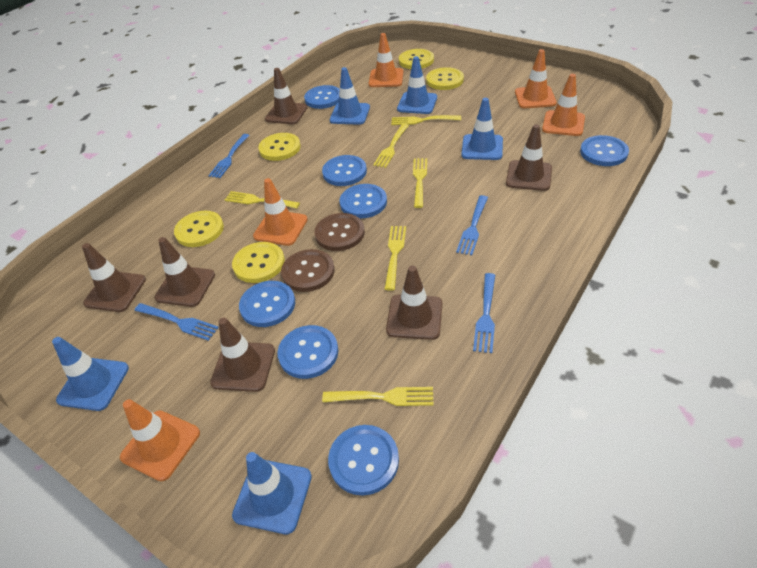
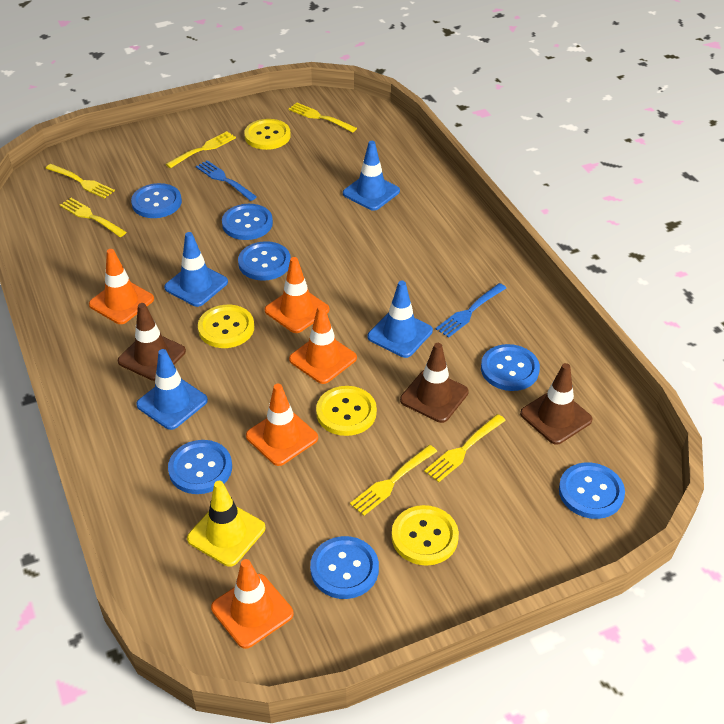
blue fork: [134,303,219,341] [208,134,250,178] [456,195,488,255] [473,273,495,353] = 4 -> [196,160,257,201] [436,283,506,338] = 2
blue traffic cone: [52,337,129,411] [232,452,312,534] [330,67,370,125] [397,56,437,114] [461,98,503,160] = 5 -> [136,349,208,430] [164,232,228,307] [343,141,400,210] [368,281,433,358] = 4
brown button: [281,249,335,292] [315,213,365,251] = 2 -> none = 0
brown traffic cone: [82,243,146,312] [154,237,215,307] [210,318,275,392] [265,68,308,124] [386,266,442,340] [506,124,552,191] = 6 -> [118,303,186,381] [400,343,469,423] [520,363,593,445] = 3
yellow button: [174,211,224,247] [232,242,285,283] [258,133,301,161] [399,49,434,69] [426,67,464,90] = 5 -> [198,305,254,348] [244,119,291,150] [316,386,377,436] [392,505,459,566] = 4
yellow traffic cone: none = 0 -> [187,481,265,567] = 1

